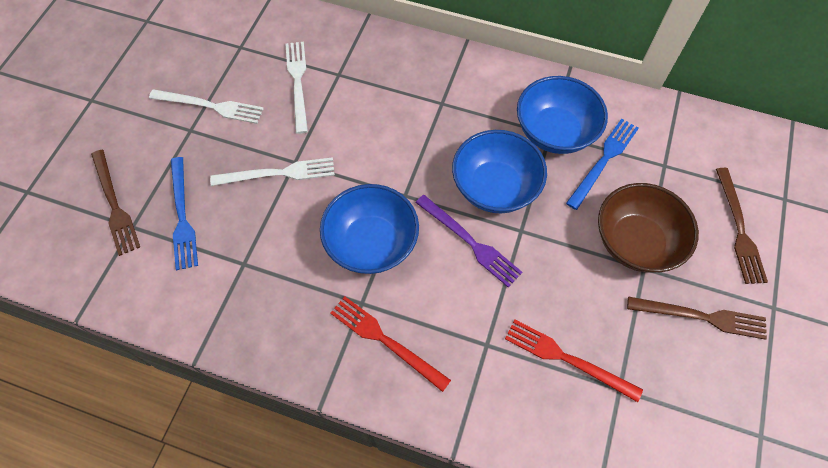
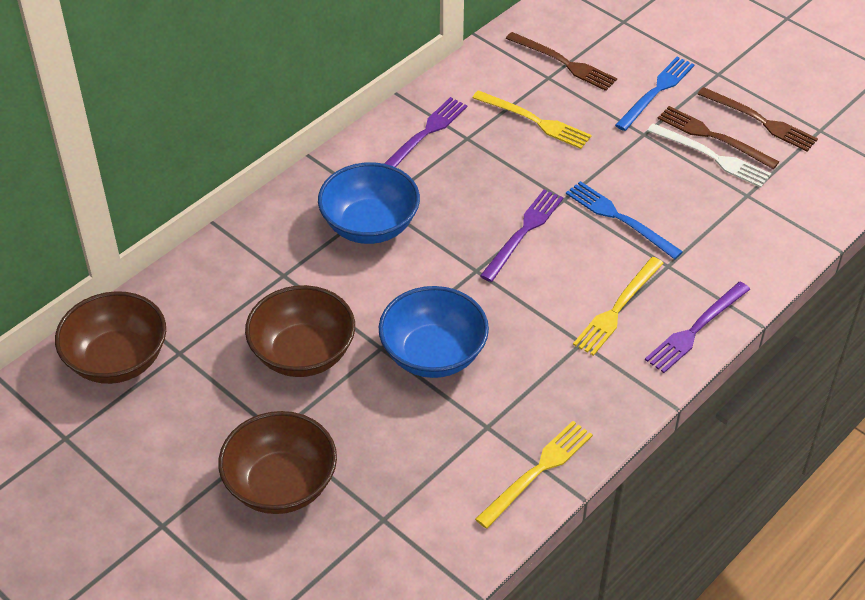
blue bowl: [320,184,419,274] [452,130,547,213] [517,76,608,154] = 3 -> [318,162,420,244] [379,286,489,378] = 2
brown bowl: [598,183,699,273] = 1 -> [55,291,166,384] [218,411,337,514] [245,285,355,377] = 3
purple fork: [416,195,522,287] = 1 -> [384,97,468,167] [480,189,563,282] [645,282,750,373] = 3
red fork: [330,296,451,392] [505,319,643,402] = 2 -> none = 0
white fork: [149,89,264,124] [210,157,335,186] [285,42,308,134] = 3 -> [647,123,771,188] = 1
yellow fork: none = 0 -> [472,90,592,149] [475,421,593,529] [573,257,664,356] = 3

